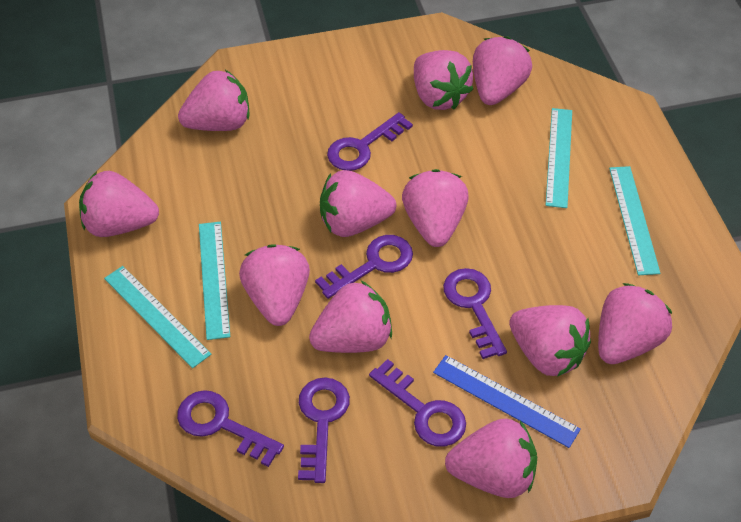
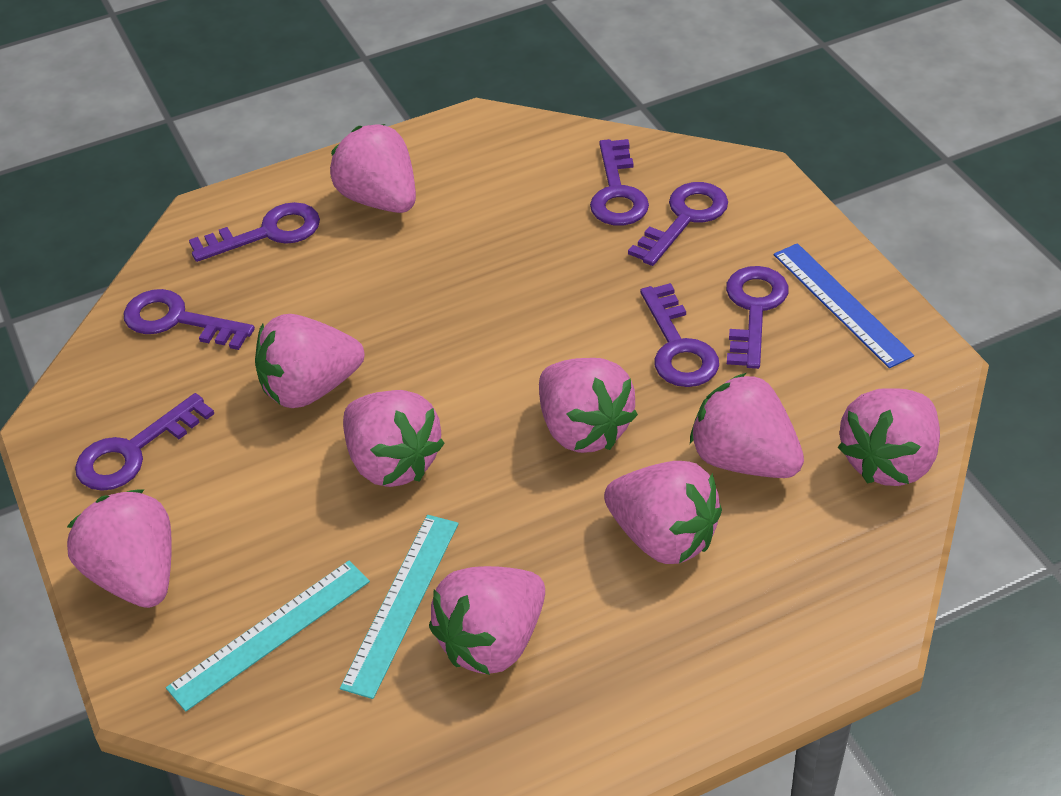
pink strawberry: [79,171,159,237] [178,70,249,131] [239,244,310,326] [309,281,392,353] [320,170,396,237] [402,169,469,247] [414,50,473,110] [445,419,537,498] [473,36,532,105] [509,305,591,377] [598,283,672,364] = 11 -> [67,489,172,608] [255,314,365,408] [330,124,416,213] [343,390,445,487] [429,566,545,675] [539,358,638,453] [604,461,722,564] [690,373,804,478] [837,388,940,486] = 9
purple key: [177,390,284,467] [298,377,350,483] [315,235,413,299] [327,112,413,171] [369,359,466,447] [443,268,507,359] = 6 -> [75,393,214,491] [124,289,255,350] [189,202,320,262] [590,139,649,226] [628,182,728,266] [640,283,719,387] [726,266,789,369] = 7
turquoise ruler: [104,266,211,368] [199,222,230,340] [546,108,572,208] [609,166,660,275] = 4 -> [166,561,370,712] [340,515,459,699] = 2

